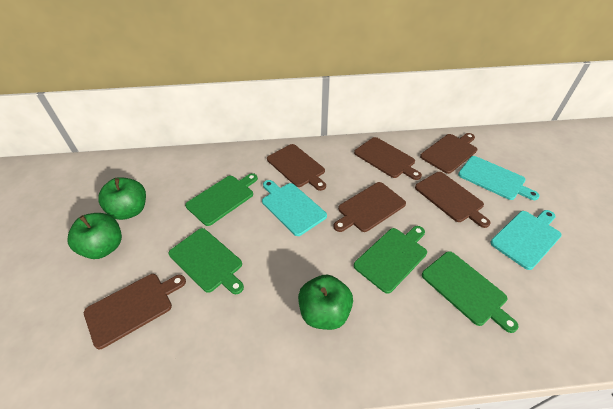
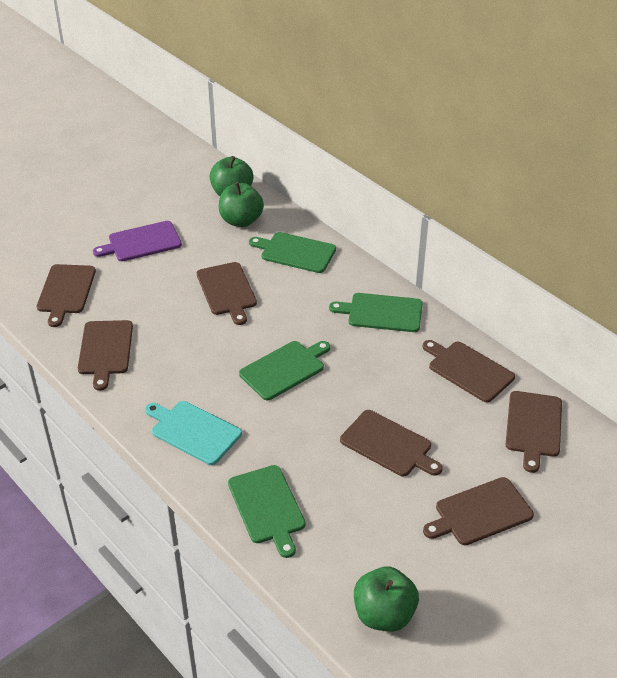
brown cutting board: [84,274,186,349] [267,144,326,191] [333,182,406,232] [354,137,422,180] [415,172,490,228] [420,133,477,174] = 6 -> [37,264,96,327] [78,320,133,391] [197,262,257,325] [340,410,443,476] [423,340,515,402] [423,477,534,545] [505,391,562,473] = 7
purple cutting board: none = 0 -> [93,221,182,261] = 1
turquoise cutting board: [262,180,327,236] [458,156,540,200] [490,210,562,270] = 3 -> [145,401,242,465] = 1

